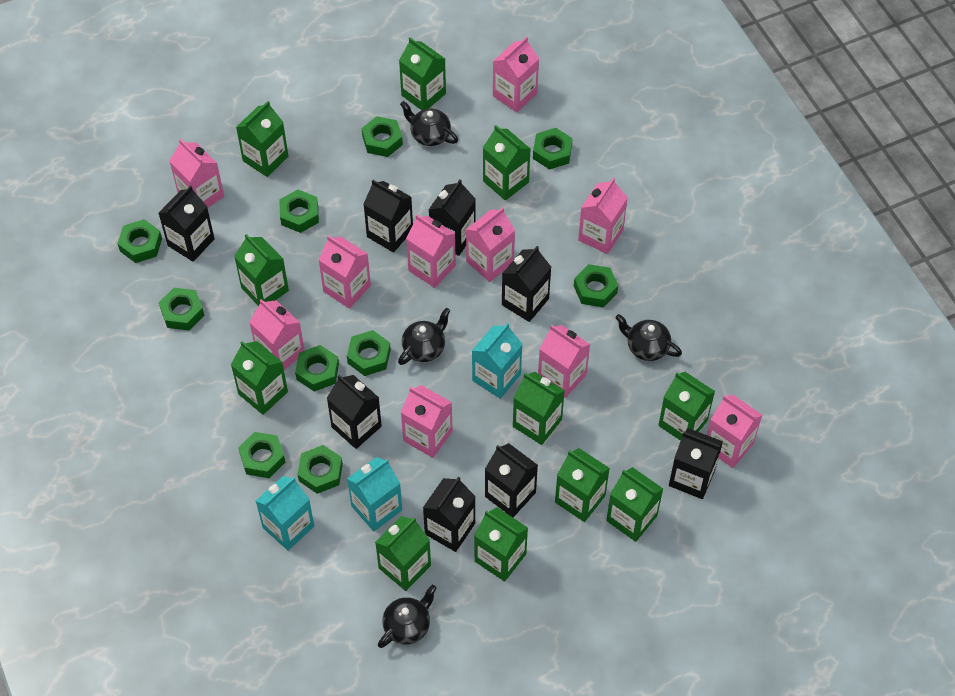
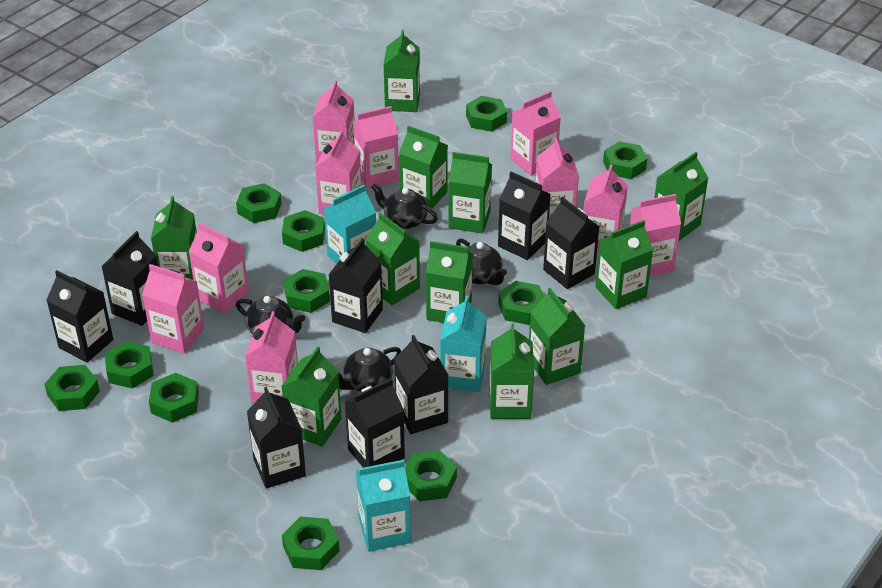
green nut: [117,219,162,263] [159,288,205,331] [238,432,285,478] [279,189,319,233] [295,345,339,392] [298,445,343,494] [347,330,391,376] [362,116,403,157] [533,128,573,170] [574,264,618,307] = 10 -> [44,365,100,411] [105,341,154,388] [149,373,199,423] [236,183,282,223] [282,210,325,252] [282,517,339,570] [284,269,330,313] [405,450,457,501] [466,96,507,132] [498,281,544,325] [603,141,647,179] = 11

